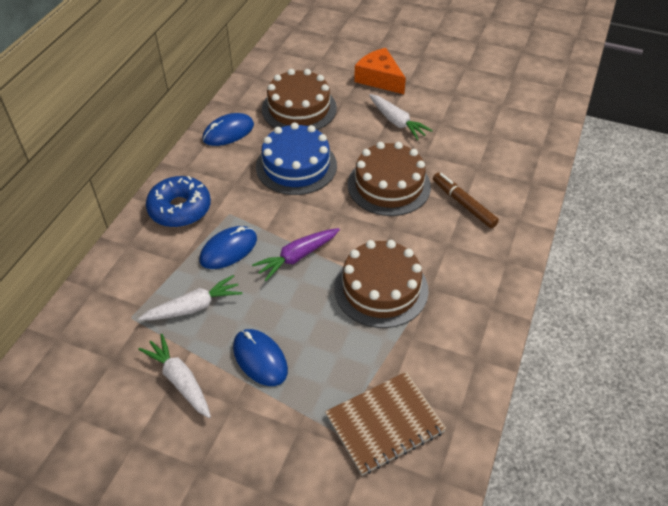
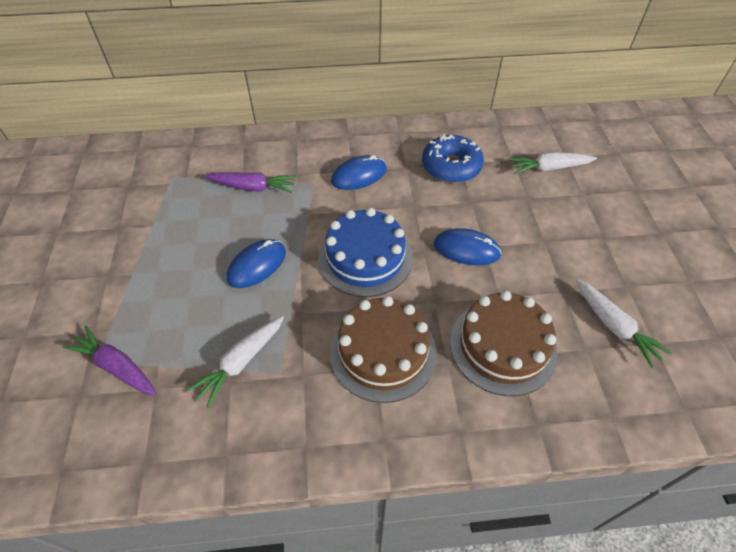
brown cake: [262,69,337,130] [334,240,429,328] [348,142,431,216] = 3 -> [330,296,437,403] [450,291,558,396] = 2
brown marker: [433,173,499,228] = 1 -> none = 0
brown notebook: [325,372,446,475] = 1 -> none = 0
orange cheese: [354,48,406,94] = 1 -> none = 0
purple carrot: [252,228,340,281] = 1 -> [63,326,157,395] [205,172,296,193] = 2

